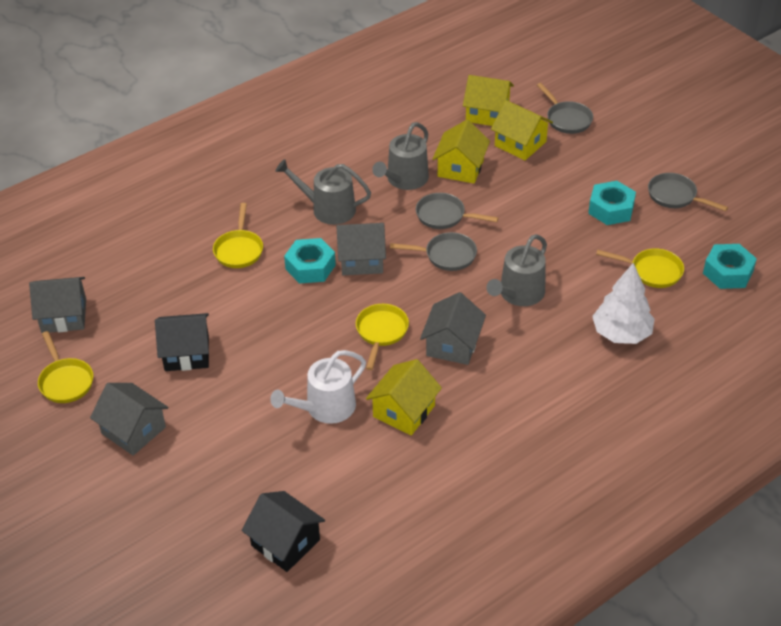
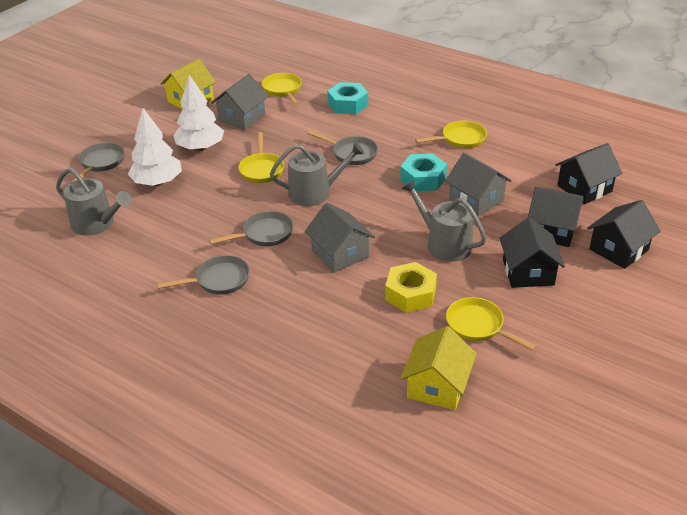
black house: [155,313,209,371] [242,491,325,572] = 2 -> [500,217,565,288] [528,187,584,247] [555,143,622,204] [587,200,661,269] = 4
grey house: [29,277,86,333] [90,383,169,456] [336,223,386,275] [420,292,486,365] = 4 -> [211,74,269,130] [305,203,375,273] [445,153,512,216] = 3
turquoise nut: [284,238,336,284] [588,181,636,225] [703,244,757,289] = 3 -> [327,82,368,114] [400,153,447,191] = 2
white tree: [592,263,655,344] = 1 -> [128,108,182,186] [173,75,224,151] = 2
white watering can: [270,350,366,424] = 1 -> none = 0
yellow house: [366,359,442,435] [433,120,490,183] [463,75,514,126] [491,100,553,160] = 4 -> [160,59,216,109] [401,326,477,410] = 2
yellow nut: none = 0 -> [385,262,437,313] = 1

